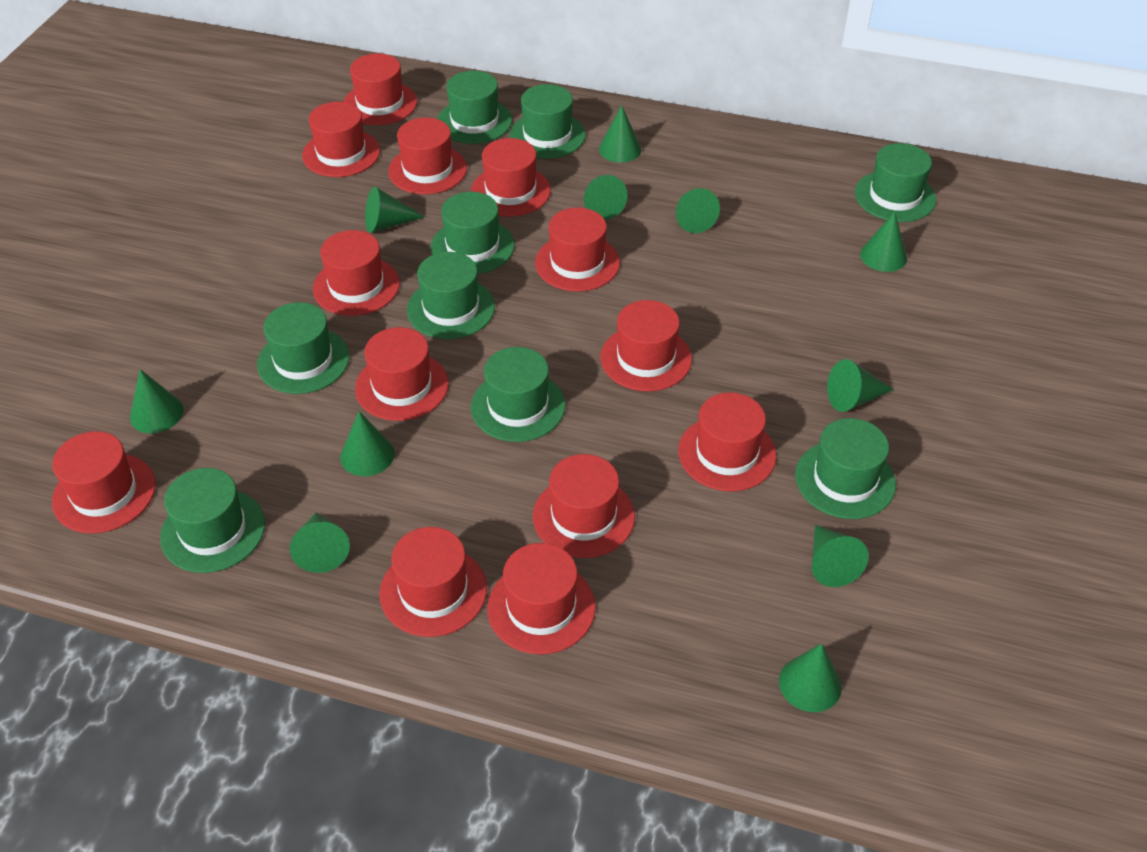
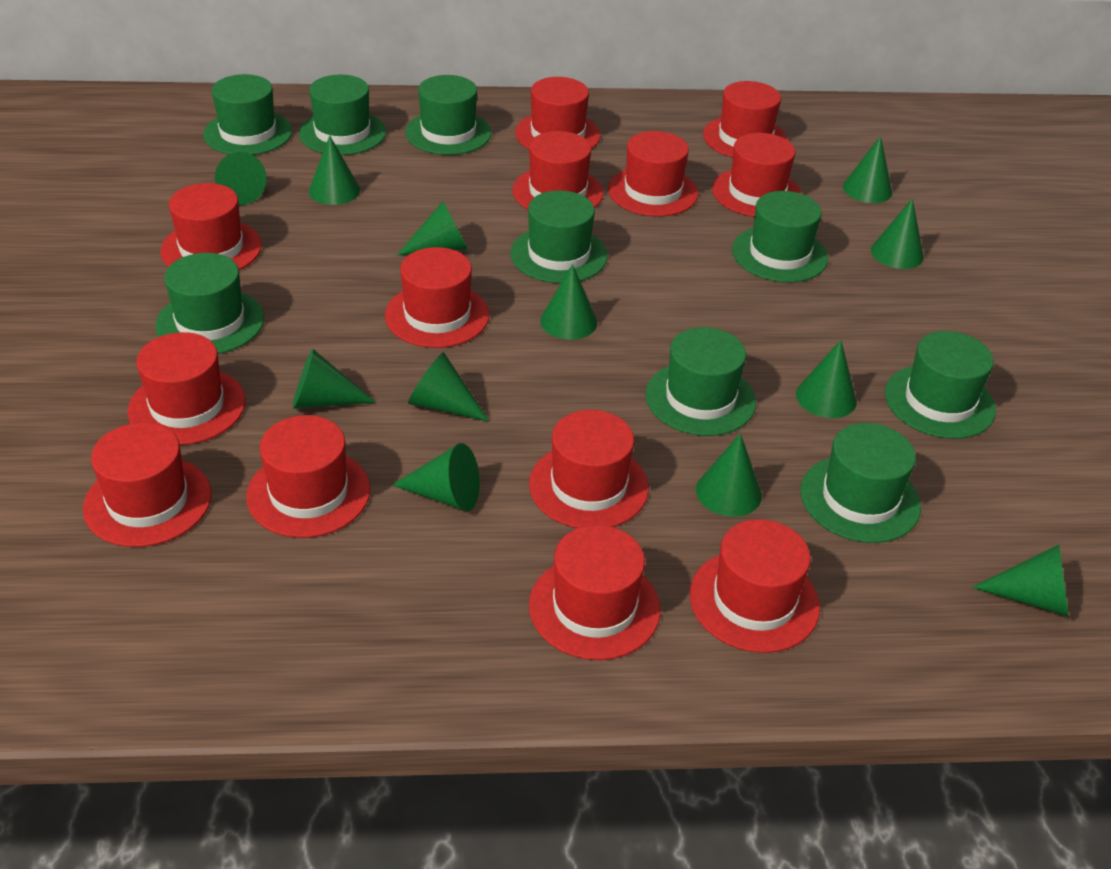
green cone: [130,369,184,433] [290,512,350,573] [340,411,395,476] [365,187,425,233] [584,175,628,220] [599,105,641,162] [676,188,720,233] [779,643,842,712] [812,525,869,587] [827,359,894,412] [860,211,907,272] = 11 -> [215,152,266,205] [293,348,376,409] [309,135,360,205] [392,443,480,511] [397,201,468,255] [408,352,489,422] [540,264,598,340] [696,433,762,517] [796,340,857,418] [843,136,892,203] [871,198,924,269] [972,545,1069,617] = 12

